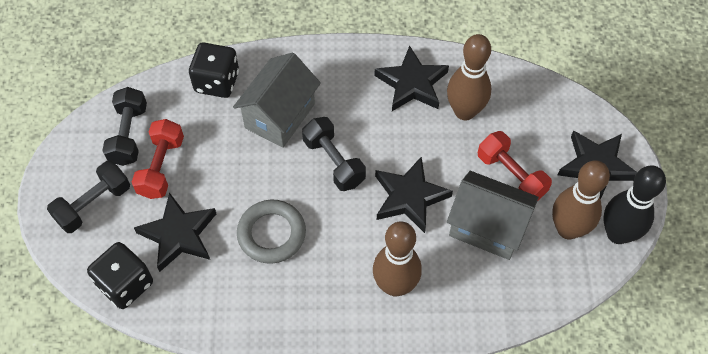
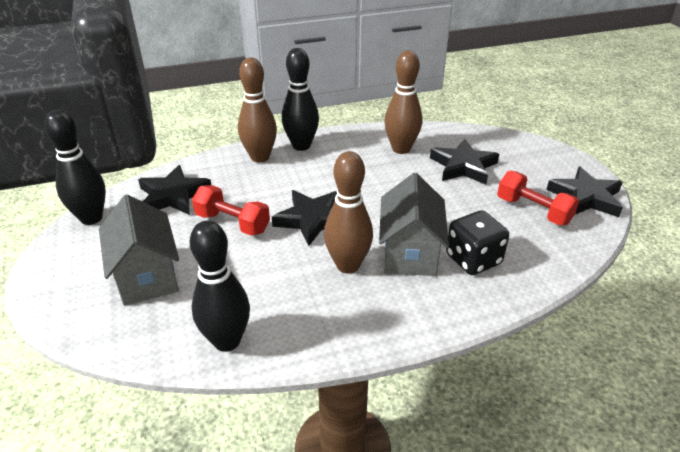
black bowling pin: [604,165,666,244] = 1 -> [44,110,106,225] [190,220,250,352] [282,48,319,151] = 3
black dice: [87,242,153,309] [189,43,239,98] = 2 -> [446,210,509,275] = 1
black dumbbell: [47,161,130,233] [102,87,147,166] [302,117,366,191] = 3 -> none = 0
grey ring: [237,200,306,264] = 1 -> none = 0

